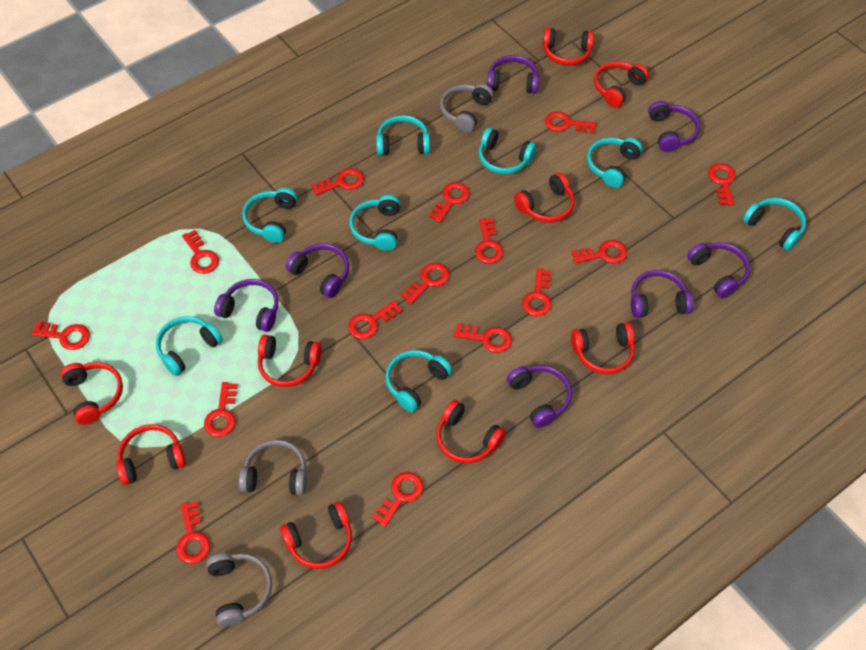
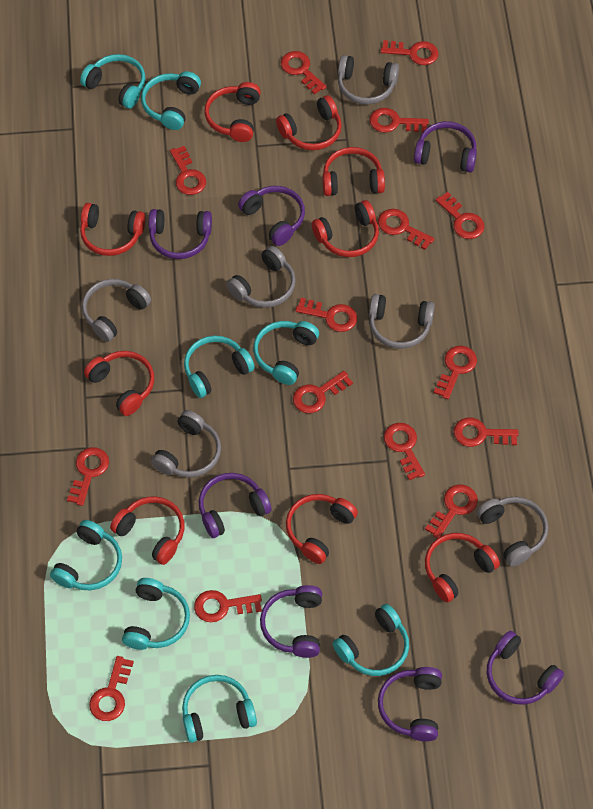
grey headphones: [206,553,272,627] [239,440,307,495] [440,84,494,132] = 3 -> [82,279,151,342] [151,410,221,478] [226,246,296,308] [338,55,399,105] [369,294,435,349] [477,497,548,566] = 6

